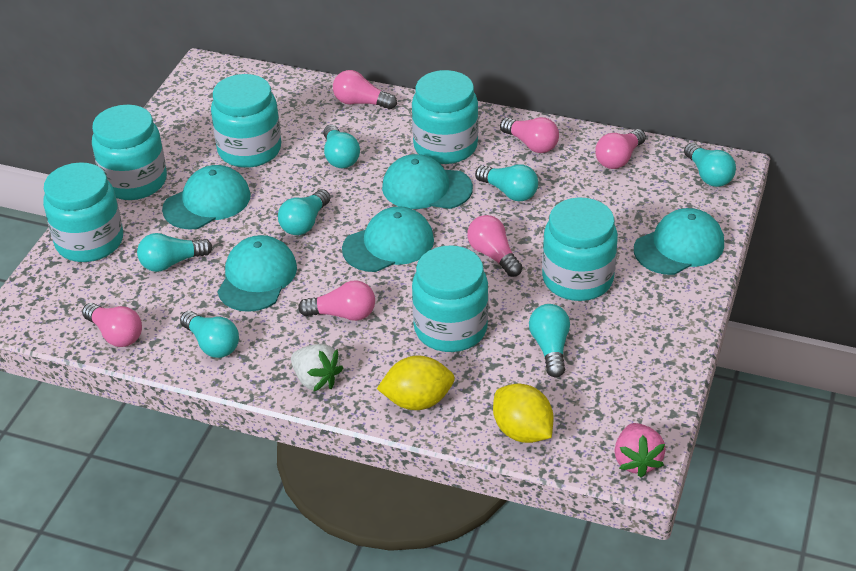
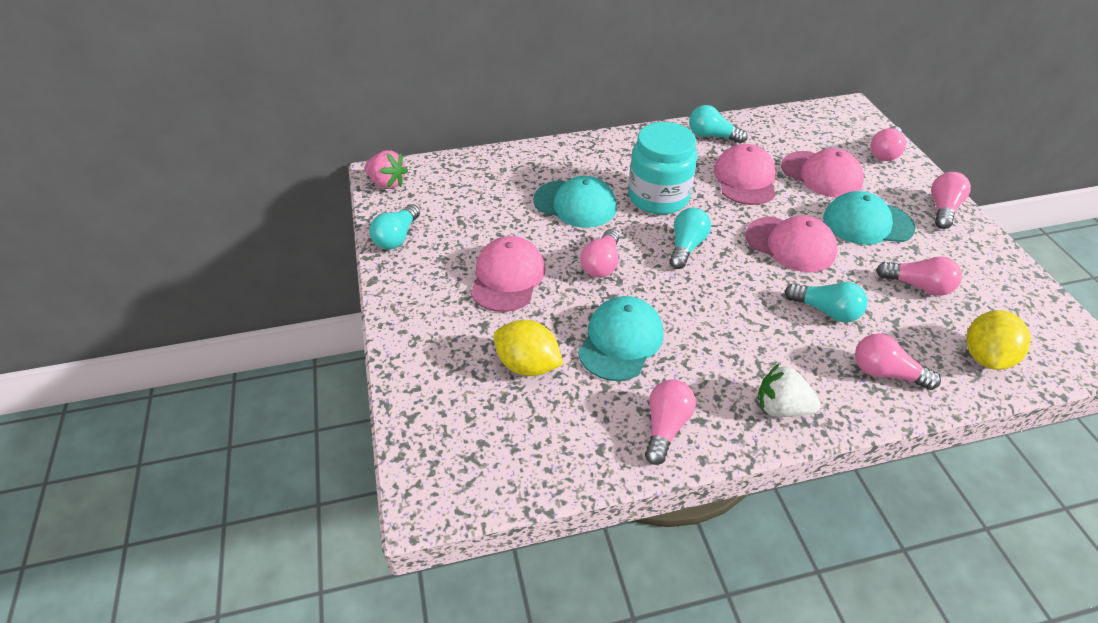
pink cap: none = 0 -> [471,236,545,312] [714,144,776,205] [745,216,838,272] [781,149,864,198] = 4
turquoise cap: [162,165,251,230] [217,235,297,312] [342,206,434,272] [382,154,473,209] [634,208,724,275] = 5 -> [533,176,617,228] [578,296,663,381] [823,191,915,245] = 3
turquoise jar: [43,162,123,262] [92,105,167,200] [211,74,281,168] [412,70,478,164] [412,245,489,352] [542,198,618,301] = 6 -> [628,122,698,214] = 1
turquoise light bulb: [137,233,213,272] [180,311,239,358] [278,189,330,235] [323,125,360,168] [475,164,538,201] [529,304,570,377] [684,143,736,187] = 7 -> [369,204,420,250] [669,208,711,269] [689,105,748,144] [785,282,868,322] = 4

